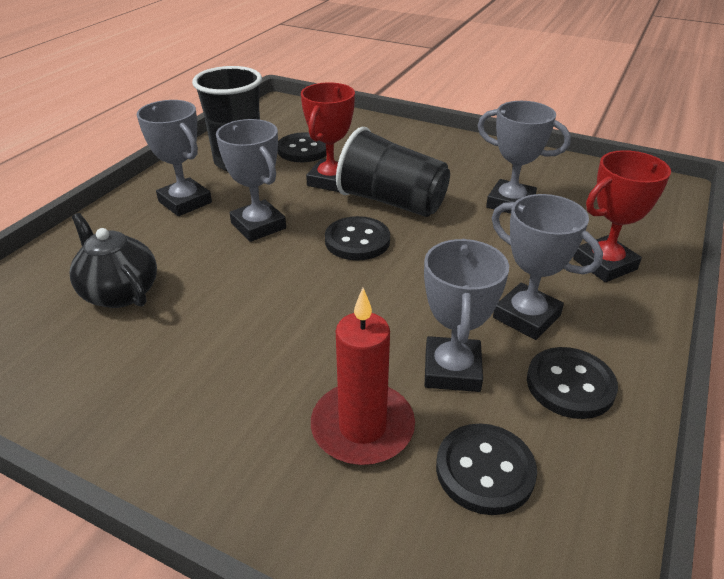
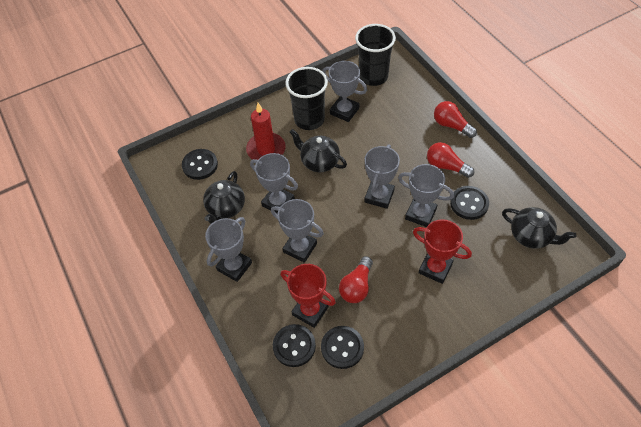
black teapot: [70,213,157,308] = 1 -> [203,171,245,224] [290,129,347,172] [502,207,576,248] = 3
grey trophy: [137,100,212,216] [216,119,286,242] [424,239,509,392] [478,101,571,214] [492,194,603,340] = 5 -> [205,217,252,282] [250,153,298,214] [271,199,324,263] [322,61,367,122] [364,144,400,209] [398,164,454,227] = 6
red light bulb: none = 0 -> [339,256,373,303] [427,142,474,178] [434,101,477,138] = 3

